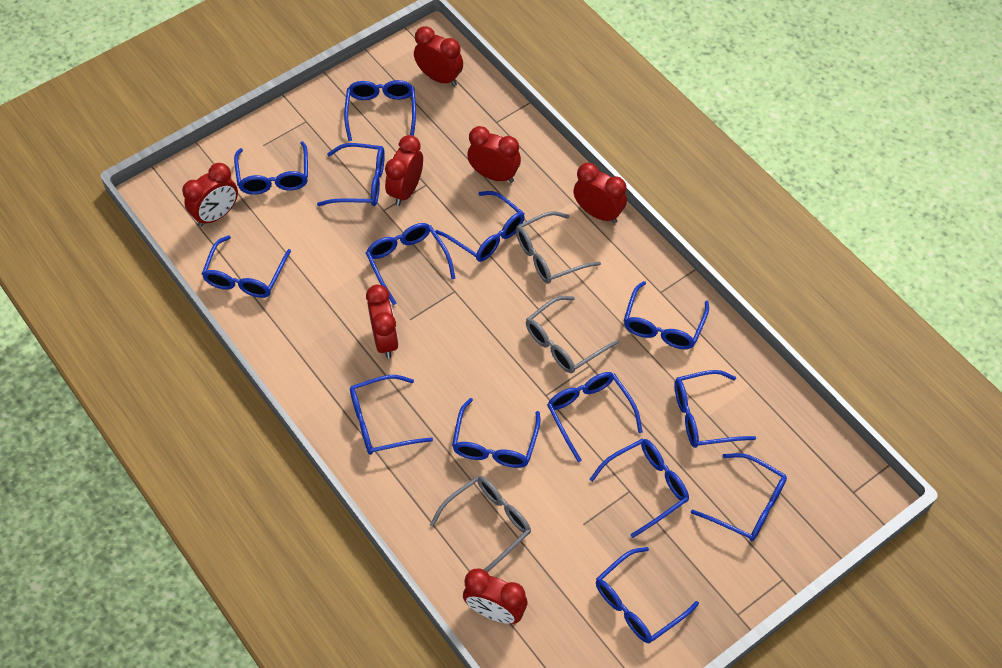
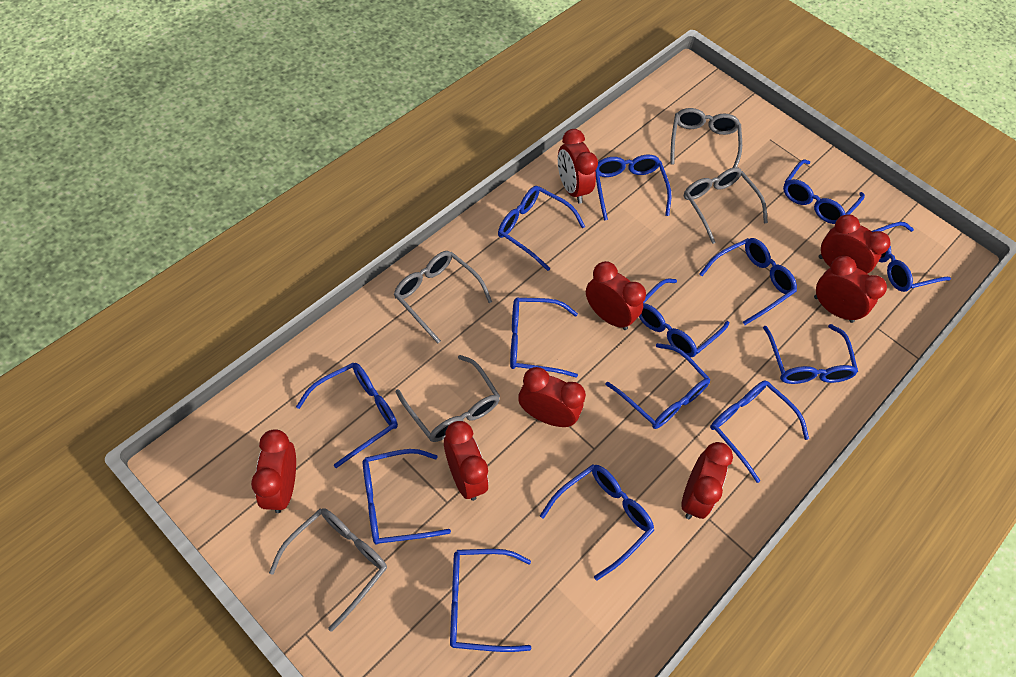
grey glasses: [430,476,531,572] [516,211,601,284] [526,296,619,373] = 3 -> [269,508,387,631] [394,251,492,343] [396,355,500,442] [670,108,742,168] [684,167,768,244] = 5
red clock: [182,163,238,227] [366,284,399,358] [385,135,423,206] [414,26,463,86] [463,568,527,624] [467,126,521,183] [573,163,627,223] = 7 -> [251,429,296,513] [444,421,488,501] [518,367,586,427] [558,129,598,204] [586,261,646,330] [682,442,733,519] [814,256,887,323] [819,214,890,274] = 8

